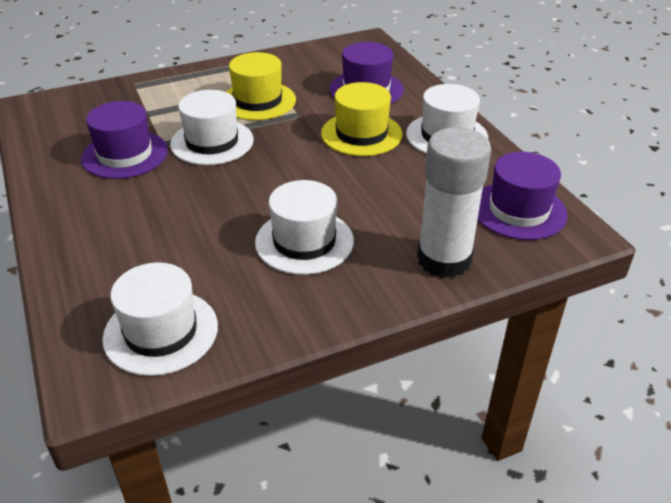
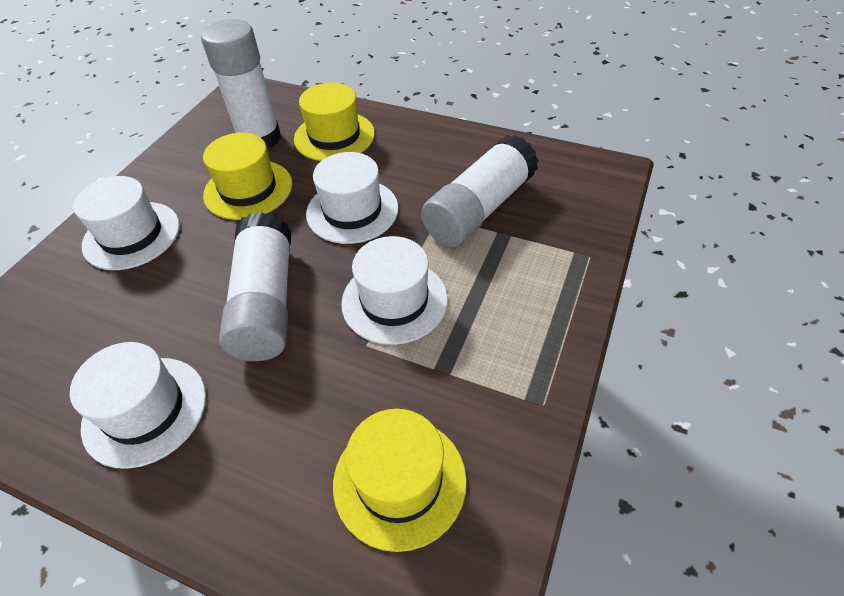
purple hat: [81,101,168,179] [330,42,404,104] [478,152,568,240] = 3 -> none = 0
white glue stick: [417,127,491,278] = 1 -> [201,19,281,149] [219,212,291,361] [421,134,539,247] = 3
yellow hat: [226,52,296,120] [321,82,402,156] = 2 -> [203,133,292,220] [294,83,375,161] [333,409,467,552] = 3

